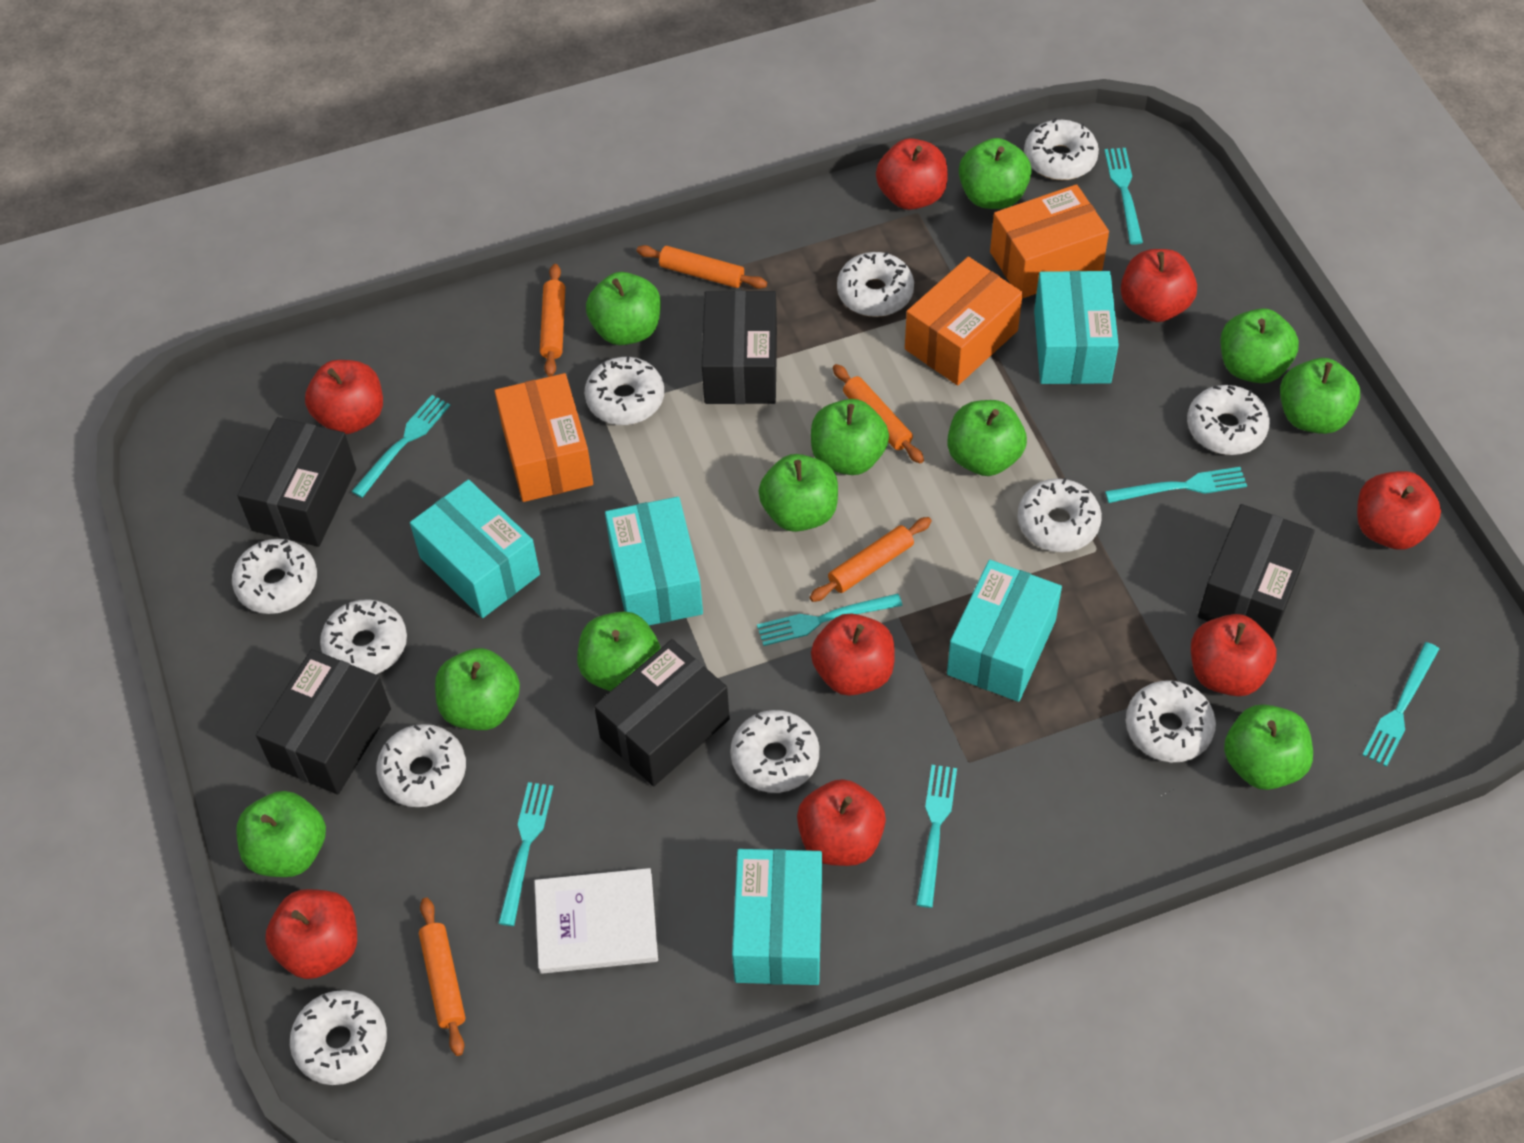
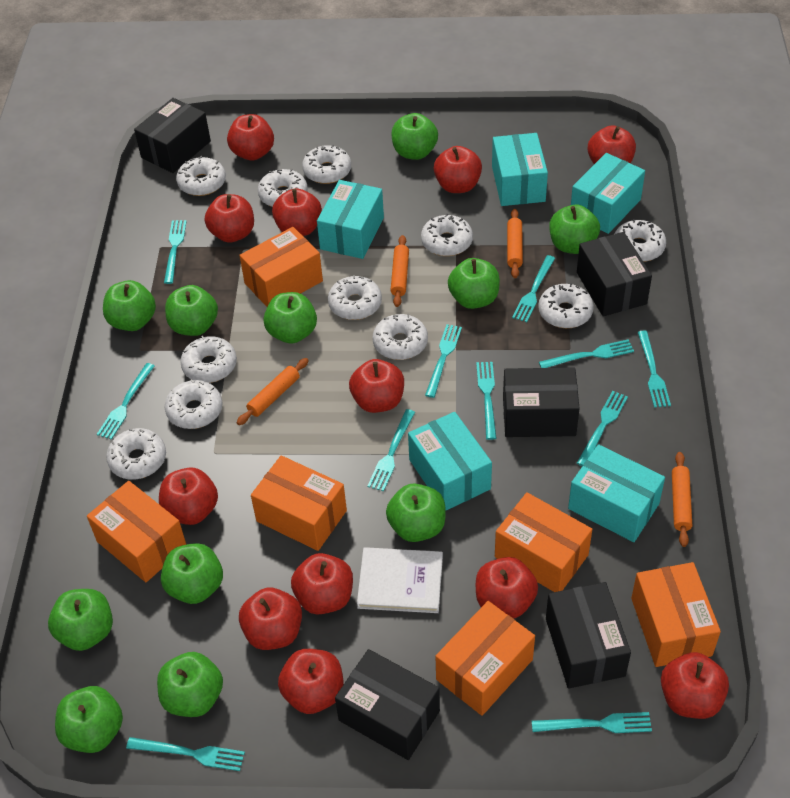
orange box: [495,373,593,502] [905,257,1023,385] [990,184,1109,299] = 3 -> [87,481,186,582] [239,227,323,307] [251,456,347,551] [435,601,535,716] [495,492,592,592] [631,562,721,667] = 6
orange rolling pin: [419,898,465,1056] [540,264,565,377] [637,245,767,289] [810,517,932,602] [833,364,924,463] = 5 -> [237,358,309,425] [390,235,409,307] [507,209,523,278] [672,452,692,547] = 4
red apple: [265,889,357,979] [305,360,383,434] [797,779,886,866] [811,613,895,696] [876,138,948,210] [1121,249,1197,322] [1191,614,1277,696] [1357,471,1441,550] = 8 -> [159,467,218,525] [205,194,254,243] [227,114,274,161] [239,588,302,650] [272,188,322,236] [278,649,344,714] [291,553,353,614] [349,359,404,413] [434,146,482,193] [476,557,538,618] [588,125,636,164] [661,652,729,719] = 12
turquoise fork: [351,395,451,498] [498,782,553,926] [757,594,902,646] [916,765,957,908] [1104,148,1143,245] [1105,467,1247,503] [1363,642,1439,767] = 7 -> [97,363,155,440] [126,737,245,771] [164,220,187,284] [367,409,415,491] [425,324,462,398] [476,362,497,440] [512,255,555,322] [532,712,652,733] [539,339,634,368] [577,391,628,466] [638,331,671,408] = 11

